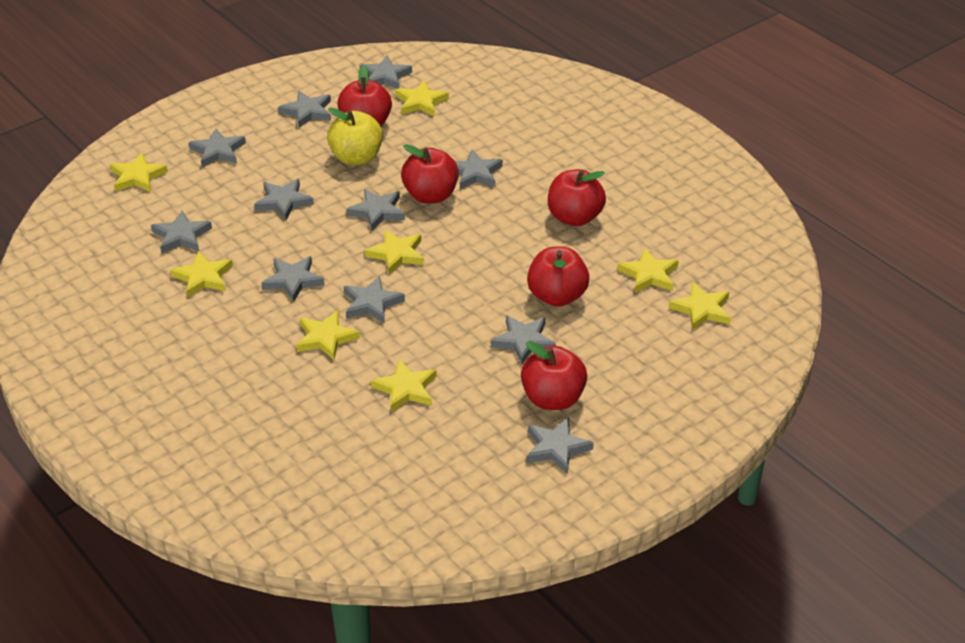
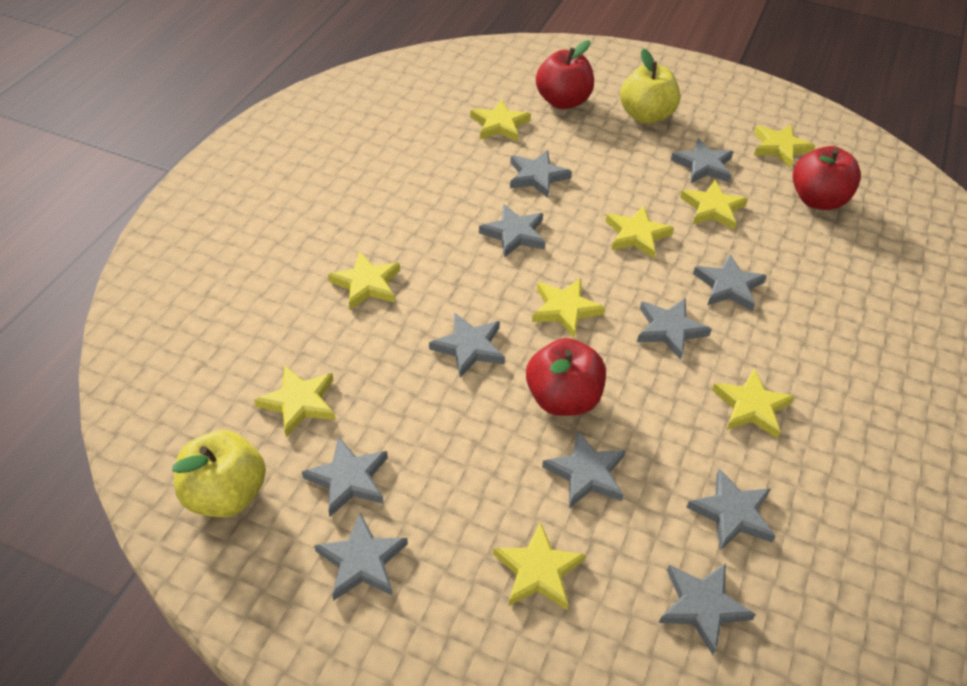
red apple: [337,65,392,126] [401,144,459,204] [521,341,587,410] [527,247,589,307] [548,169,606,226] = 5 -> [526,338,606,416] [536,40,594,109] [792,146,861,210] = 3
yellow apple: [327,108,383,165] = 1 -> [172,430,266,517] [620,49,680,124] = 2
yellow star: [110,153,168,192] [170,251,233,298] [296,310,360,360] [365,230,424,274] [371,359,436,412] [395,80,449,116] [617,248,679,293] [669,282,731,330] = 8 -> [254,365,335,437] [328,251,400,310] [470,99,531,142] [493,522,586,610] [532,278,605,338] [605,206,674,259] [680,180,748,230] [712,368,795,439] [754,124,815,168] = 9

